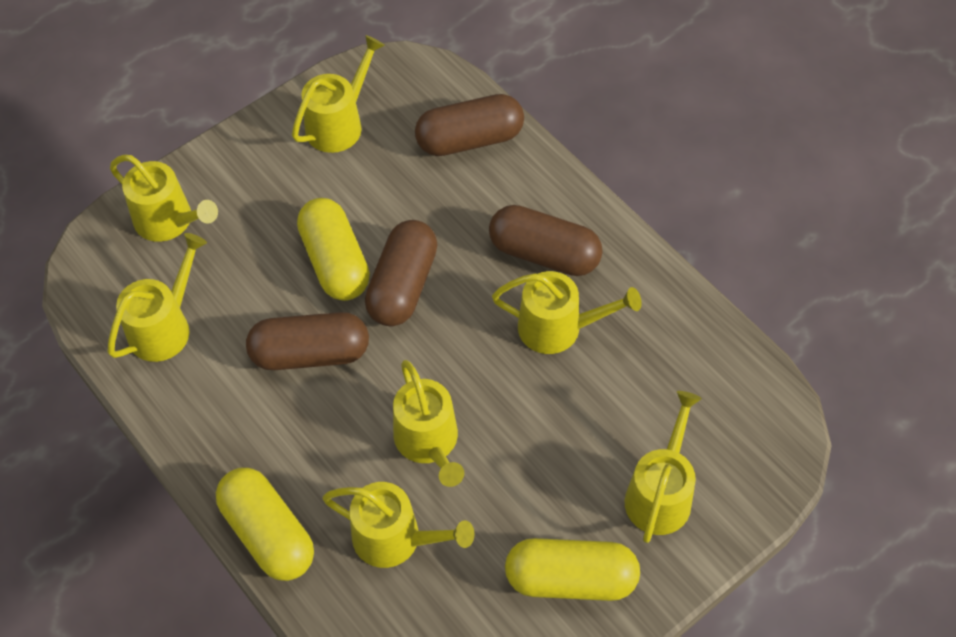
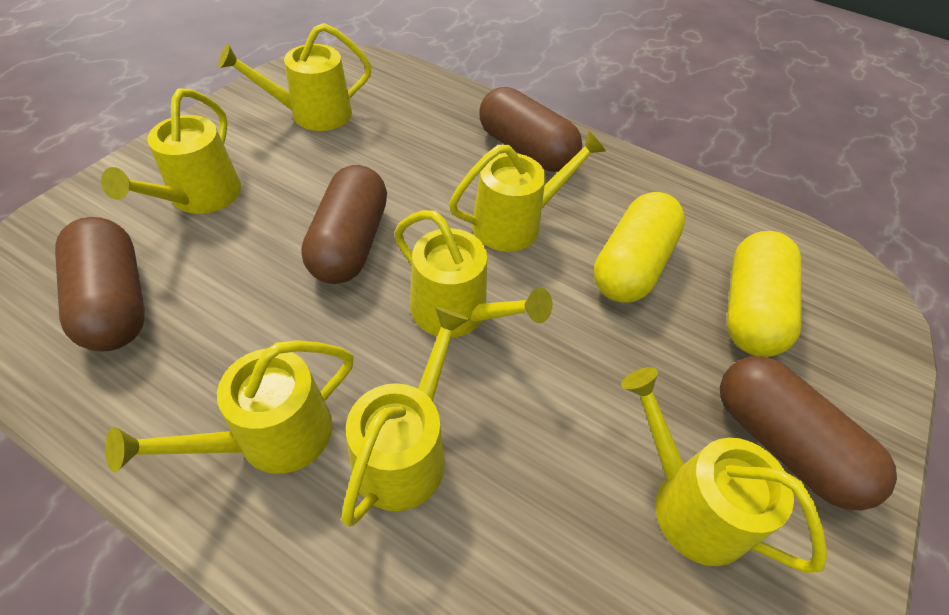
yellow capsule: [216,468,314,581] [297,198,370,301] [505,538,640,601] = 3 -> [594,192,685,303] [727,231,801,357] = 2

